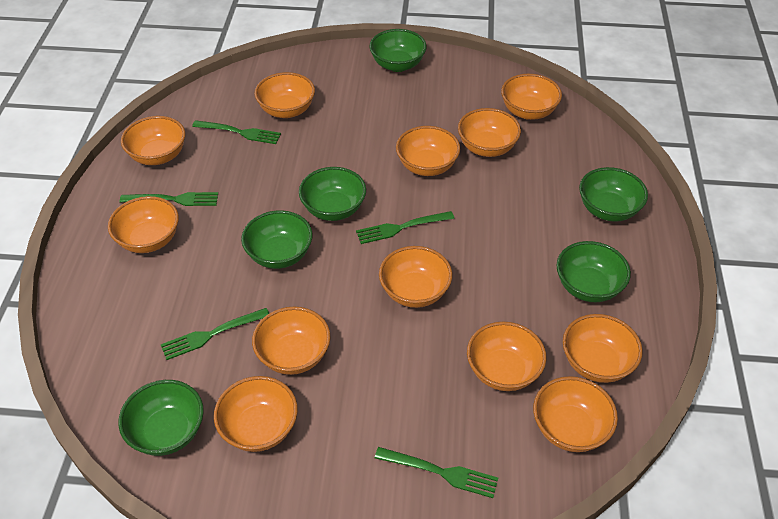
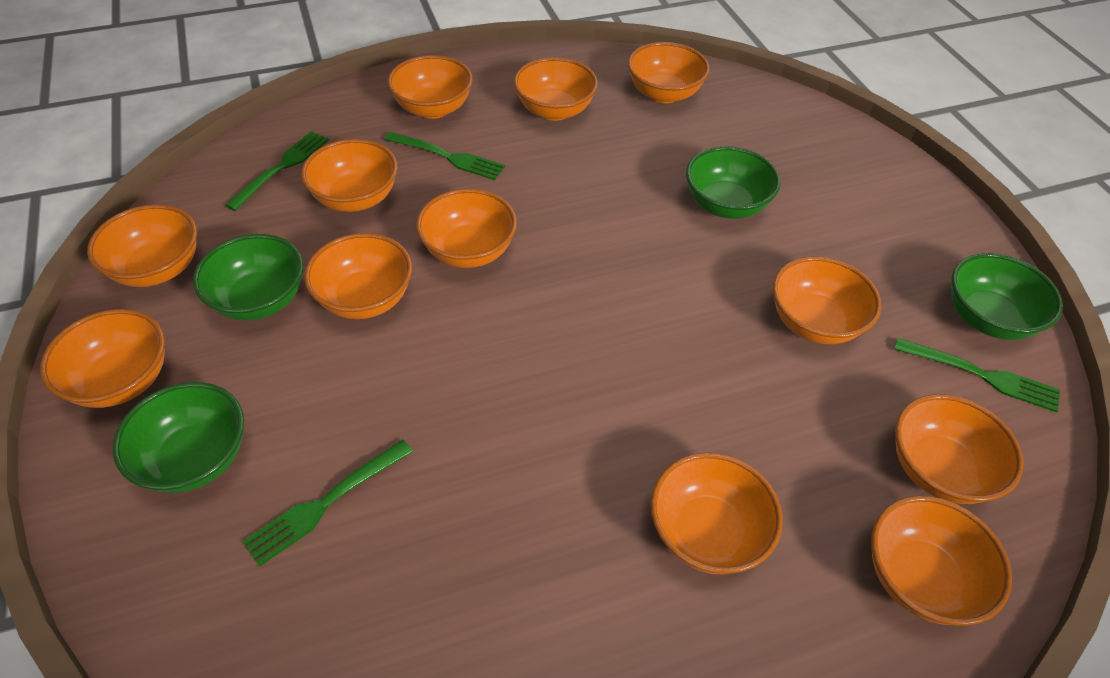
green bowl: [118,380,204,456] [241,210,313,269] [299,167,366,221] [369,29,427,72] [556,241,631,302] [579,167,648,222] = 6 -> [113,382,244,493] [193,234,303,321] [686,146,780,219] [951,253,1063,340] = 4
green fork: [120,192,218,206] [160,308,269,360] [192,120,281,144] [356,211,455,244] [375,447,498,498] = 5 -> [225,131,329,211] [242,439,413,567] [384,132,505,180] [894,338,1060,412] = 4

